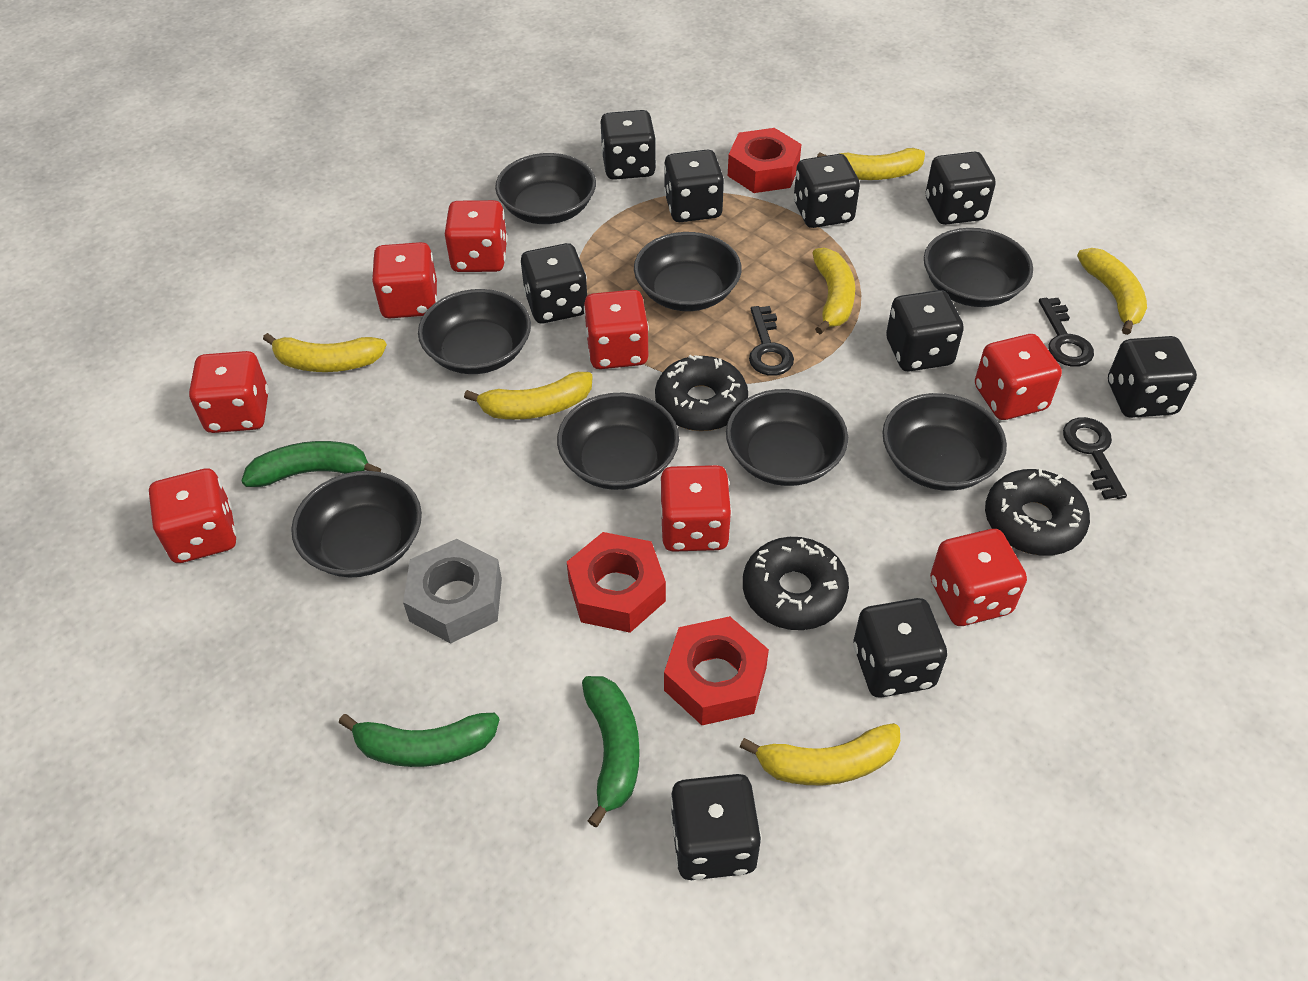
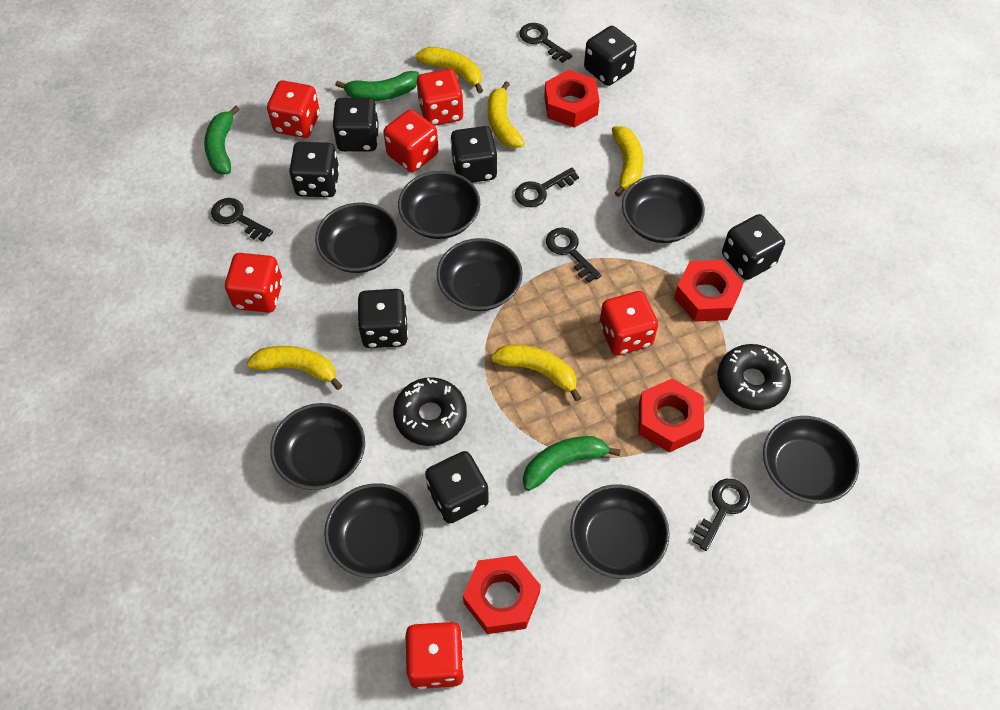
black dice: [521,243,587,323] [601,110,656,180] [664,150,724,222] [670,774,761,880] [794,154,860,228] [853,598,947,698] [886,290,964,371] [926,152,996,225] [1108,336,1197,418] = 9 -> [289,142,340,197] [332,98,379,152] [357,289,408,348] [425,451,489,524] [450,126,498,183] [584,26,637,86] [722,214,785,280] = 7
black donut: [655,355,748,431] [743,537,849,630] [985,469,1090,556] = 3 -> [393,377,467,446] [717,344,791,410] = 2
black key: [749,306,794,376] [1039,298,1094,367] [1063,417,1127,499] = 3 -> [211,198,273,242] [515,168,579,207] [519,23,572,63] [546,227,601,283] [692,479,750,551] = 5
grey nut: [403,539,502,644] = 1 -> none = 0
red dice: [149,468,236,563] [189,351,269,433] [372,242,437,318] [445,200,508,272] [584,290,649,369] [660,465,732,552] [930,529,1027,626] [975,334,1062,420] = 8 -> [225,253,283,313] [267,80,320,138] [383,109,439,172] [405,622,464,689] [417,69,464,126] [599,291,658,356] = 6
red nut: [567,532,666,633] [664,616,769,725] [728,128,802,193] = 3 -> [463,555,541,634] [544,70,600,128] [638,378,704,453] [674,260,744,322] = 4
yellow banana: [263,333,387,372] [464,372,592,420] [740,723,900,785] [813,248,855,335] [817,148,925,180] [1077,248,1147,335] = 6 -> [247,346,342,390] [416,47,483,93] [488,81,525,148] [491,344,581,402] [612,126,644,197] = 5

